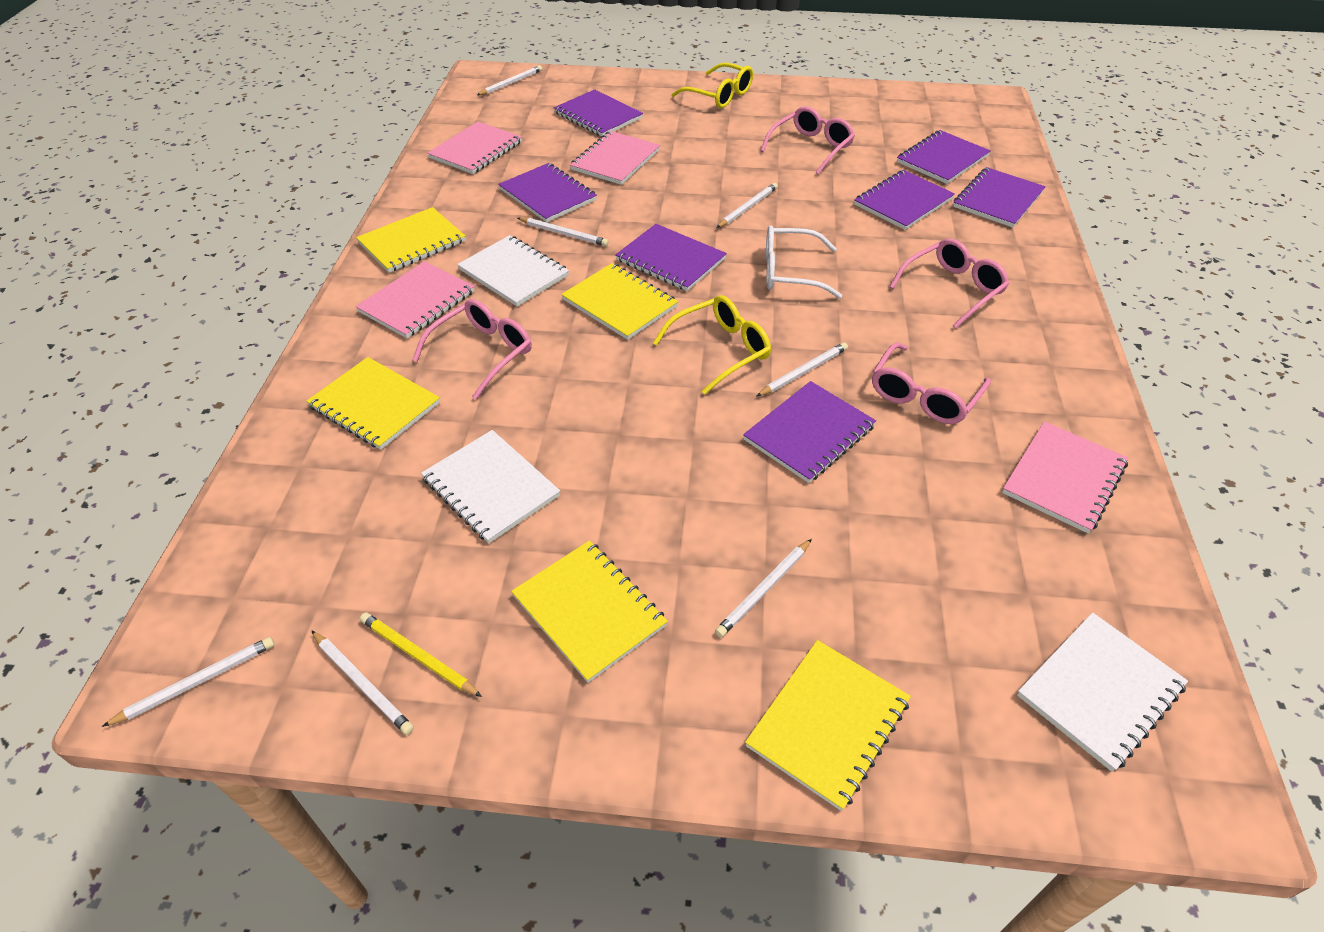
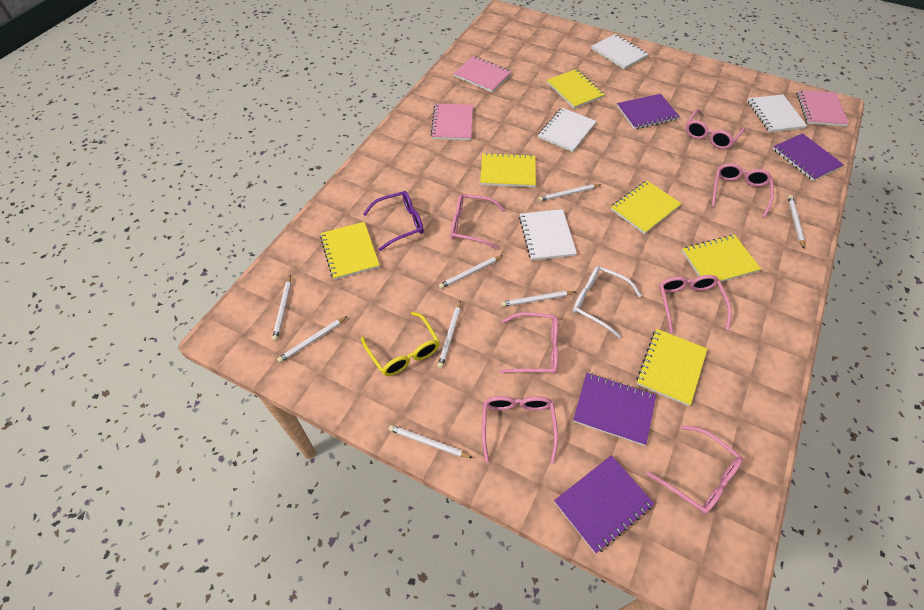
pink glasses: [413,299,532,399] [760,106,855,174] [872,343,991,424] [890,239,1009,328] = 4 -> [451,194,505,249] [482,396,558,464] [499,312,558,374] [647,425,743,514] [659,275,731,333] [686,109,745,149] [712,163,774,218] = 7
pink notebook: [355,261,475,339] [427,121,522,174] [570,131,660,185] [1002,421,1128,534] = 4 -> [430,104,473,140] [453,56,512,92] [796,90,849,126] = 3
purple glasses: none = 0 -> [363,191,424,251] = 1
purple notebook: [498,163,597,222] [554,89,643,137] [615,224,727,291] [743,381,876,483] [854,170,955,230] [897,130,991,184] [953,167,1046,228] = 7 -> [554,455,654,554] [573,373,656,446] [617,94,680,129] [773,133,844,181] = 4
white notebook: [421,430,560,543] [457,235,569,307] [1017,612,1188,772] = 3 -> [519,209,577,261] [538,108,597,152] [591,34,648,69] [747,94,807,133] = 4
white pencil: [102,637,274,727] [311,630,414,735] [477,65,542,95] [518,217,609,246] [715,539,812,637] [716,183,778,228] [757,342,848,396] = 7 -> [272,275,291,341] [277,316,348,363] [389,425,472,458] [438,300,461,368] [439,255,503,289] [501,291,575,307] [538,184,601,201] [788,195,805,248] = 8
yellow glasses: [653,295,771,395] [671,62,753,108] = 2 -> [361,312,440,376] = 1
yellow notebook: [306,357,440,450] [356,207,466,273] [511,540,668,683] [561,263,678,340] [745,640,911,811] = 5 -> [320,222,380,280] [480,153,536,187] [547,69,605,109] [611,181,682,234] [636,329,707,406] [682,234,761,282] = 6
yellow pencil: [360,612,482,697] = 1 -> none = 0

